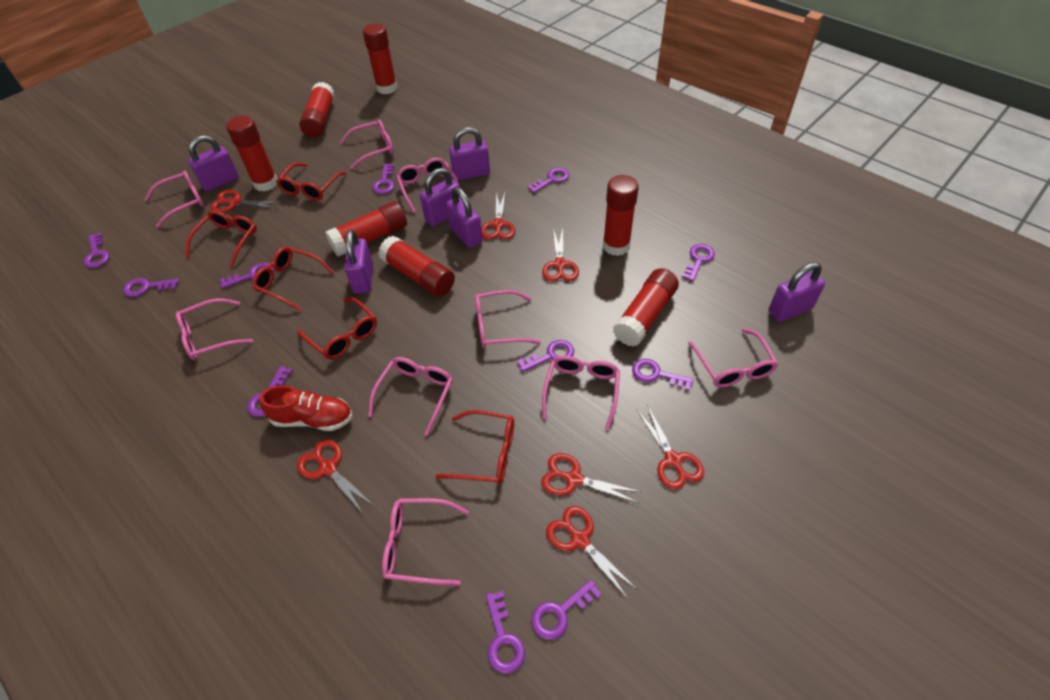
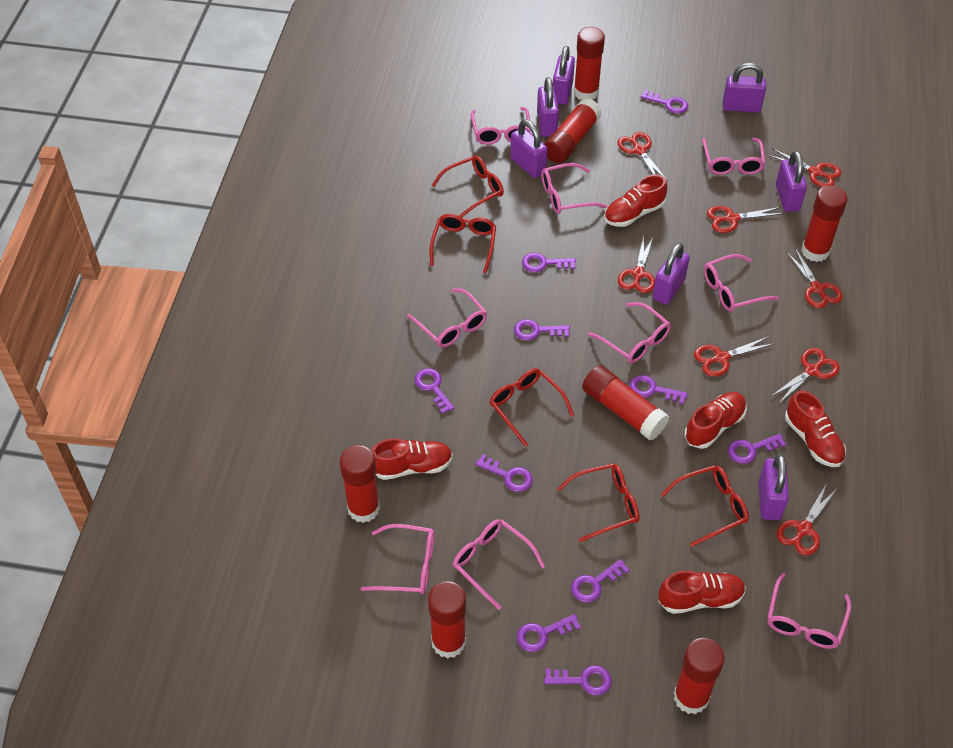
purple key: [84,233,109,268] [123,278,179,297] [220,262,274,289] [247,366,293,417] [372,164,394,194] [486,591,525,674] [517,340,574,372] [527,168,569,193] [531,580,602,640] [632,359,694,391] [682,244,715,281] = 11 -> [414,368,454,414] [475,454,533,492] [514,319,570,340] [517,614,581,652] [522,253,576,272] [544,666,612,695] [571,559,630,602] [630,375,687,404] [641,90,688,113] [728,434,786,464] = 10
purple padlock: [188,135,239,191] [345,230,373,293] [420,168,460,226] [446,187,483,248] [449,127,490,180] [769,262,825,322] = 6 -> [510,119,548,178] [537,77,559,137] [553,46,575,105] [652,243,690,305] [723,63,766,112] [759,454,789,520] [776,151,807,212] = 7
red scissors: [211,190,281,213] [297,440,373,512] [481,192,515,240] [541,453,641,503] [542,228,579,282] [546,506,638,599] [636,405,704,490] = 7 -> [618,132,668,181] [618,235,655,293] [694,336,773,377] [707,206,784,233] [768,148,841,187] [770,348,840,403] [777,483,837,556] [786,248,843,308] = 8
red shoe: [260,385,352,431] = 1 -> [371,438,453,480] [604,175,667,227] [658,570,746,614] [684,392,747,449] [785,390,846,467] = 5

